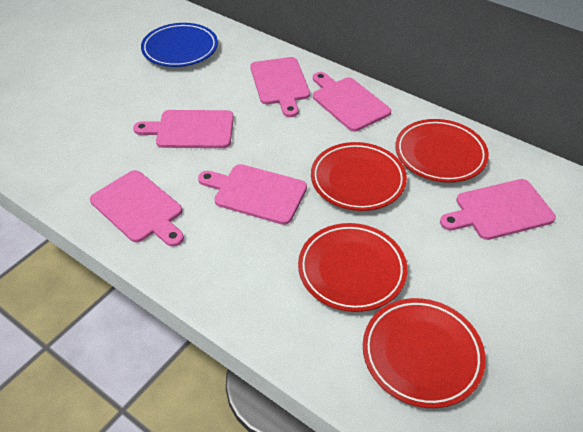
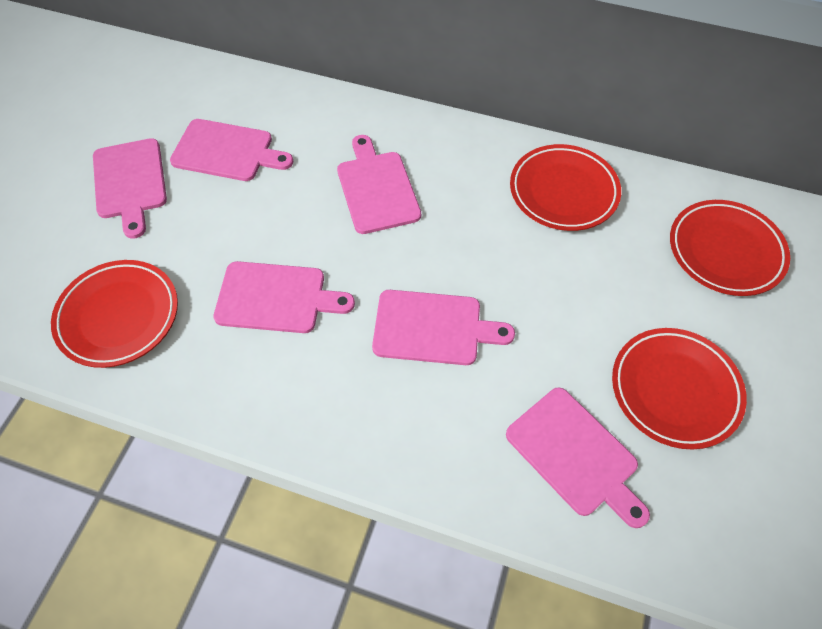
blue plate: [141,23,218,67] = 1 -> none = 0

